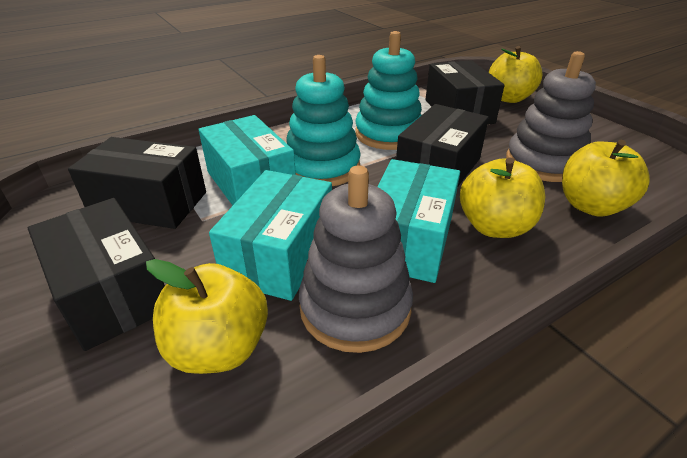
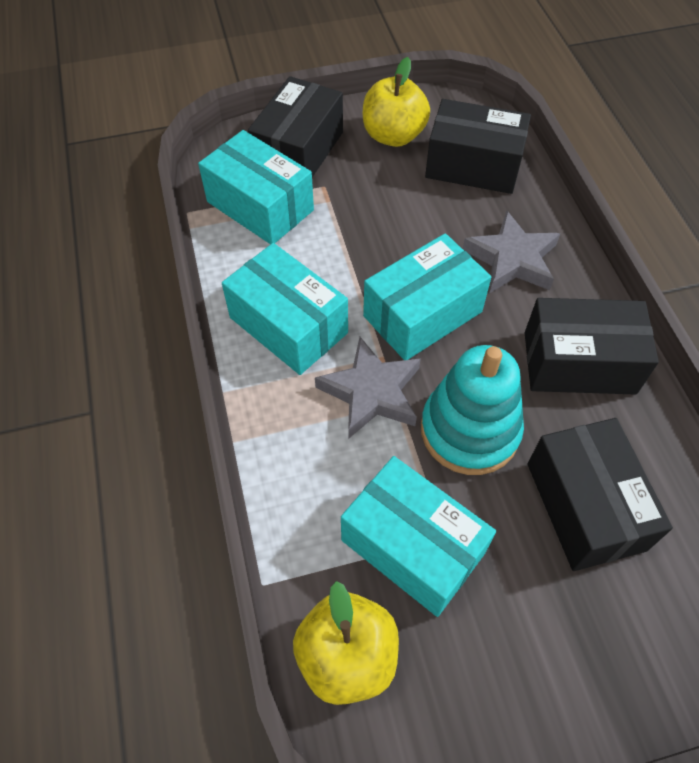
grey stacking toy: [299,166,413,353] [506,51,596,182] = 2 -> none = 0
grey star: none = 0 -> [315,337,421,439] [463,210,560,294] = 2
turquoise box: [199,115,296,206] [209,170,332,301] [378,159,460,283] = 3 -> [198,130,314,244] [222,243,348,375] [341,456,496,617] [363,233,491,360] = 4
turquoise stacking toy: [286,55,361,186] [355,31,422,150] = 2 -> [421,345,524,475] = 1
yellow apple: [146,259,268,374] [460,158,545,238] [489,46,542,103] [562,140,650,217] = 4 -> [293,581,399,705] [363,57,430,147] = 2

